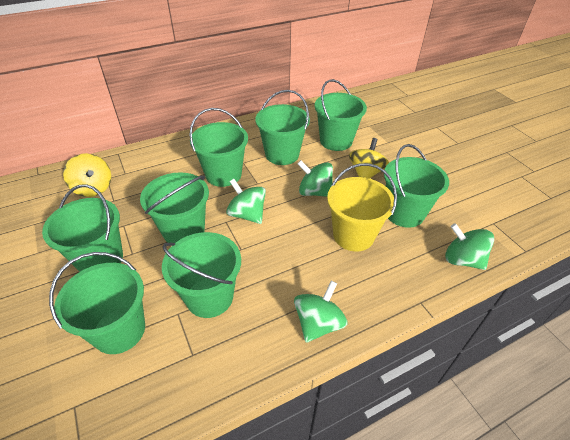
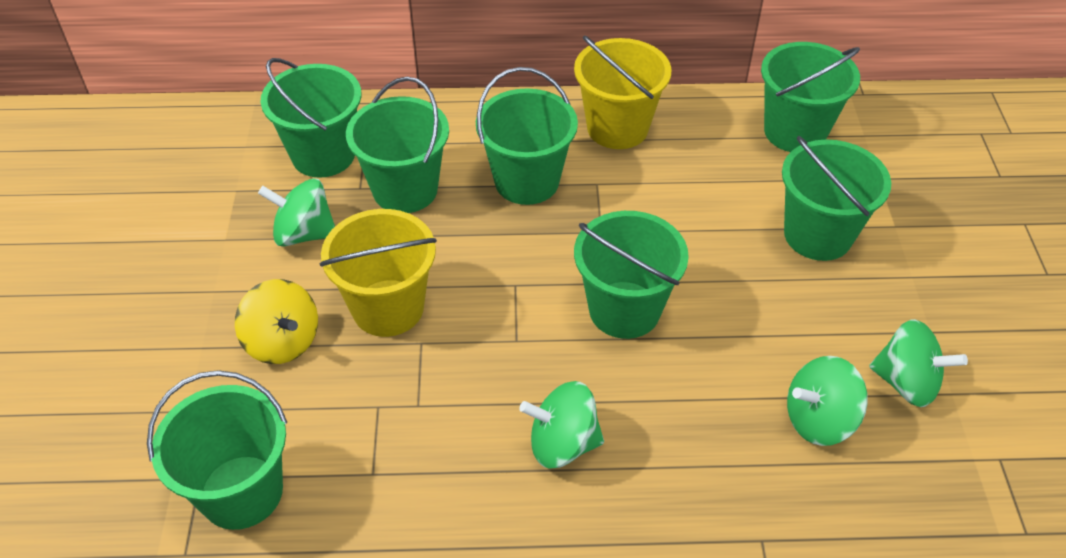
green bucket: [42,184,123,272] [49,252,145,354] [140,172,209,243] [162,232,241,318] [189,108,248,187] [256,90,310,165] [315,79,367,151] [384,144,449,228] = 8 -> [147,370,287,530] [261,58,361,178] [346,77,449,213] [476,67,578,205] [574,211,689,339] [761,42,860,152] [782,136,891,261] = 7
yellow bucket: [327,163,397,252] = 1 -> [320,209,437,337] [574,36,671,149] = 2
yellow spinning top: [63,153,111,197] [349,138,389,179] = 2 -> [235,279,318,364] = 1

